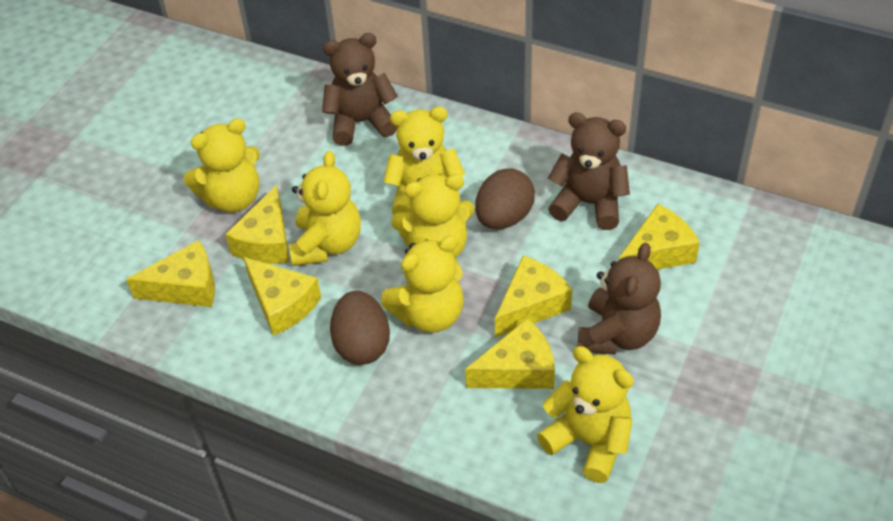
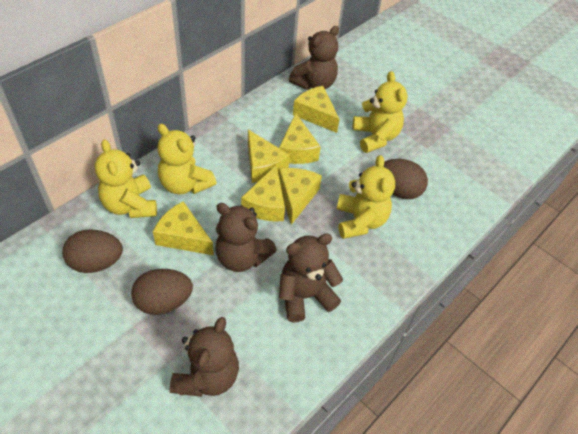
brown egg: [330,291,390,365] [475,168,535,229] = 2 -> [62,229,123,273] [131,269,193,315] [383,159,428,199] = 3
brown teddy bear: [322,33,398,146] [548,113,630,230] [578,243,661,355] = 3 -> [170,317,239,397] [215,203,277,272] [279,234,343,323] [289,26,339,90] = 4
yellow teddy bear: [183,118,260,212] [289,151,361,266] [381,235,464,333] [383,107,465,215] [391,174,475,259] [537,346,634,483] = 6 -> [95,140,157,218] [157,124,217,194] [337,155,395,239] [353,71,408,153] = 4

